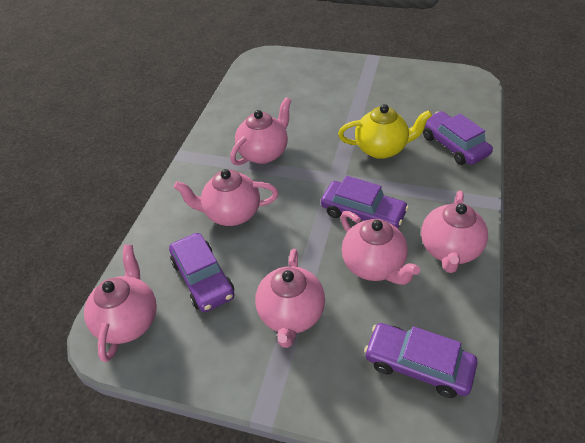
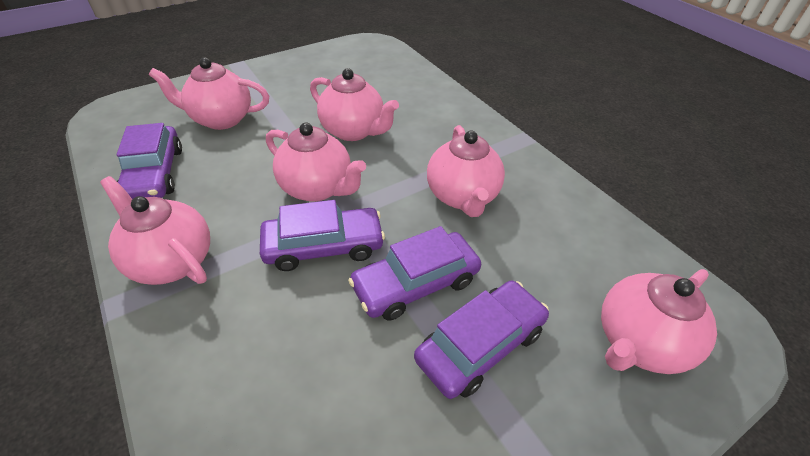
yellow teapot: [338,104,432,159] = 1 -> none = 0

